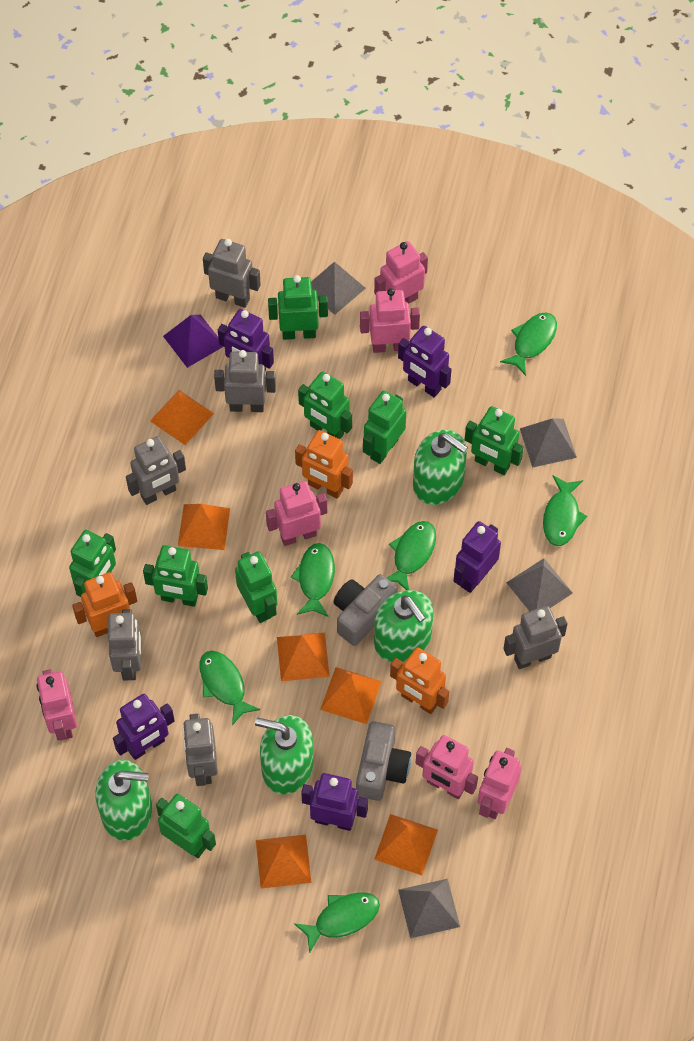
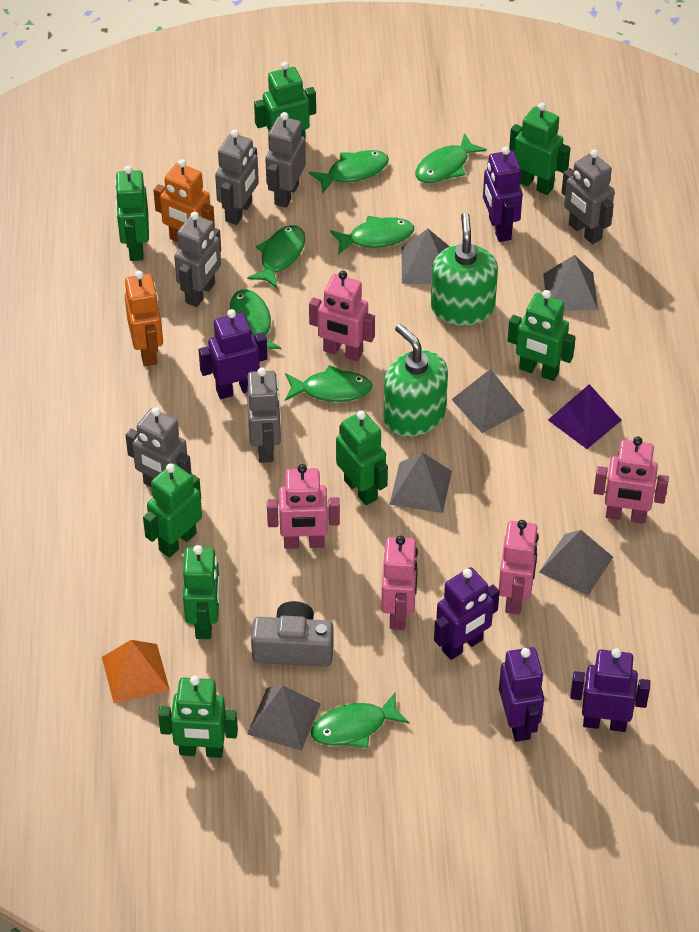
green fish: [200,650,261,725] [290,543,335,617] [294,892,380,954] [386,521,436,590] [500,312,557,376] [543,475,587,546] = 6 -> [230,289,281,349] [247,225,305,289] [285,365,372,402] [308,150,389,193] [311,693,409,748] [330,216,414,255] [415,133,487,183] = 7
green soap dispenser: [96,760,152,841] [255,715,314,795] [374,590,433,662] [413,430,468,505] = 4 -> [384,324,448,437] [431,212,498,326] = 2
grey camera: [334,574,398,646] [356,721,411,801] = 2 -> [251,601,334,667] = 1
grey pyramid: [311,262,366,315] [398,879,460,938] [506,558,573,611] [520,418,577,468] = 4 -> [247,686,321,751] [389,452,452,513] [402,229,450,284] [451,369,524,433] [539,530,613,596] [543,255,598,311] = 6
orange pyramid: [150,390,214,445] [178,504,230,550] [256,834,311,889] [277,633,330,681] [320,667,382,724] [374,814,438,875] = 6 -> [102,640,170,703] = 1
orange robot: [72,572,137,637] [295,430,353,499] [390,647,449,714] = 3 -> [125,271,163,366] [153,159,215,242] = 2
pink robot: [37,669,77,741] [266,481,327,546] [360,288,420,353] [374,241,428,304] [416,735,478,799] [478,748,522,819] = 6 -> [267,464,340,549] [309,271,375,361] [381,536,418,630] [499,520,539,614] [594,436,669,523] = 5

